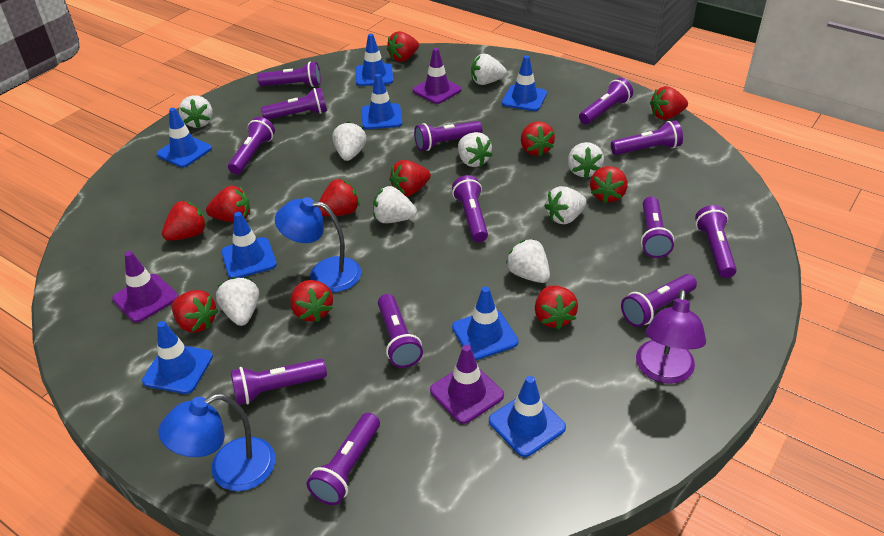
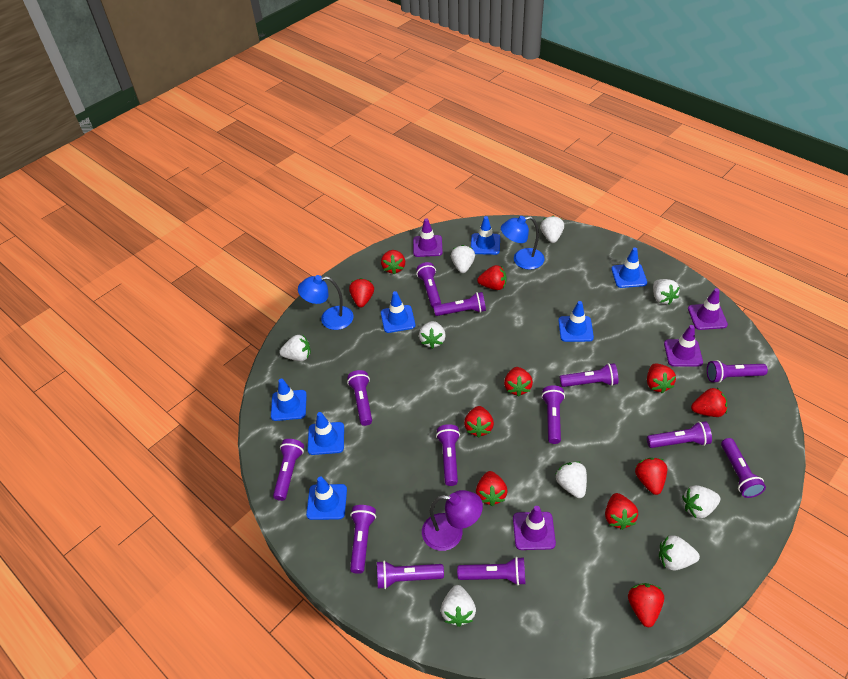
blue traffic cone: [142,321,213,394] [157,108,212,167] [221,212,277,278] [356,34,393,86] [361,74,402,129] [452,287,519,360] [489,376,566,457] [502,56,547,111] = 8 -> [271,379,307,421] [306,476,347,520] [308,412,344,455] [381,291,415,333] [471,216,500,255] [558,301,594,342] [611,248,647,288] = 7
purple traffic cone: [112,251,178,323] [413,48,462,104] [430,345,504,424] = 3 -> [413,218,443,257] [513,506,556,550] [664,325,703,367] [688,288,728,330] = 4

